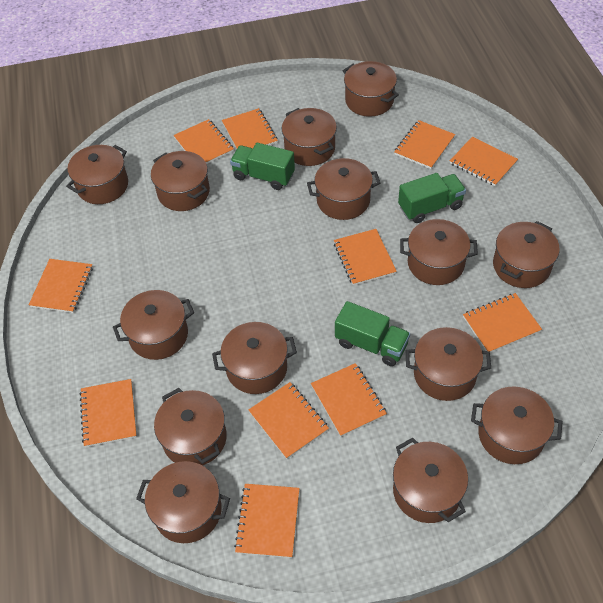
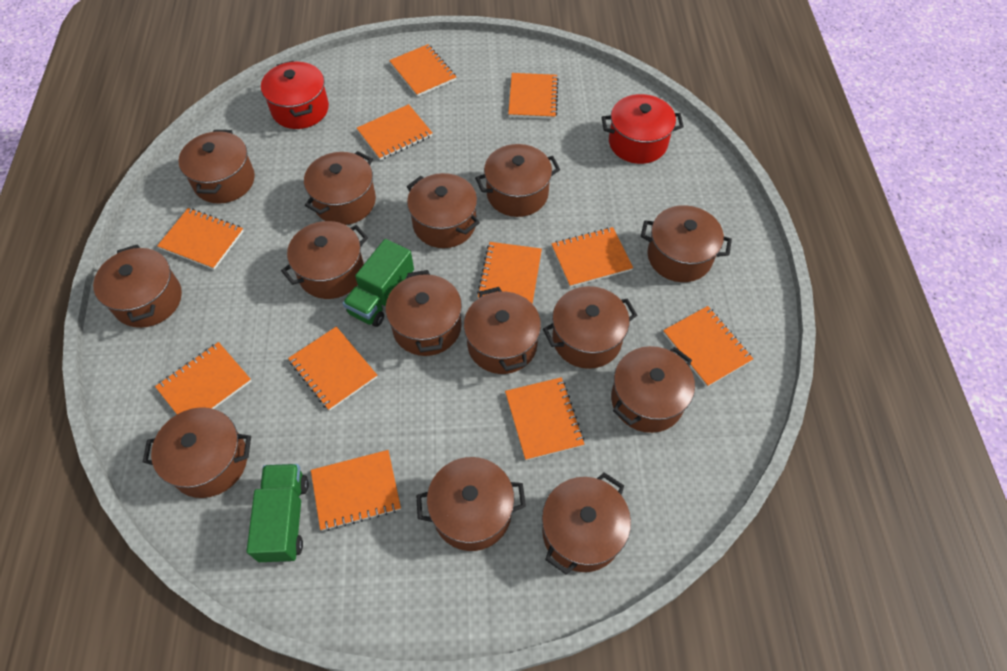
green truck: [230,143,295,190] [335,301,410,366] [398,173,466,223] = 3 -> [247,464,308,563] [343,239,414,327] = 2
red pot: none = 0 -> [261,61,329,129] [602,94,684,164] = 2

